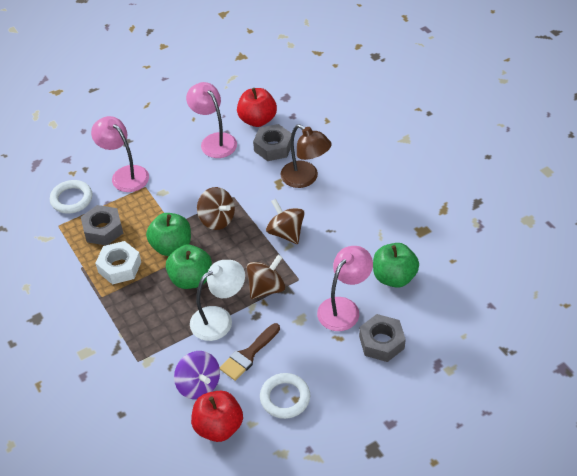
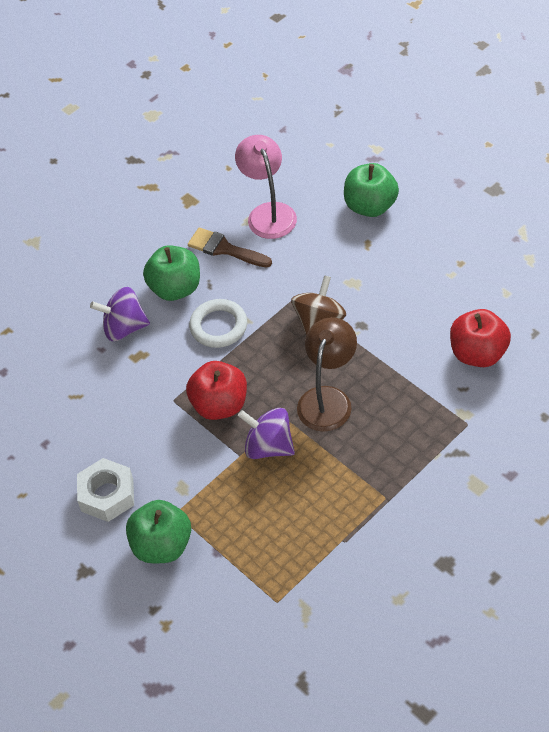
brown spinning top: [197,187,235,230] [247,255,286,299] [266,199,305,244] = 3 -> [291,275,346,335] = 1
grey nut: [81,205,123,245] [253,124,292,161] [359,314,406,362] = 3 -> none = 0
pink lamp: [91,116,149,192] [186,82,237,158] [317,246,373,331] = 3 -> [235,135,297,239] = 1
purple spinning top: [174,351,220,399] = 1 -> [90,287,150,341] [238,408,295,459] = 2
white lamp: [190,260,245,341] = 1 -> none = 0
white ring: [50,180,92,214] [260,373,310,419] = 2 -> [189,299,247,348] = 1

